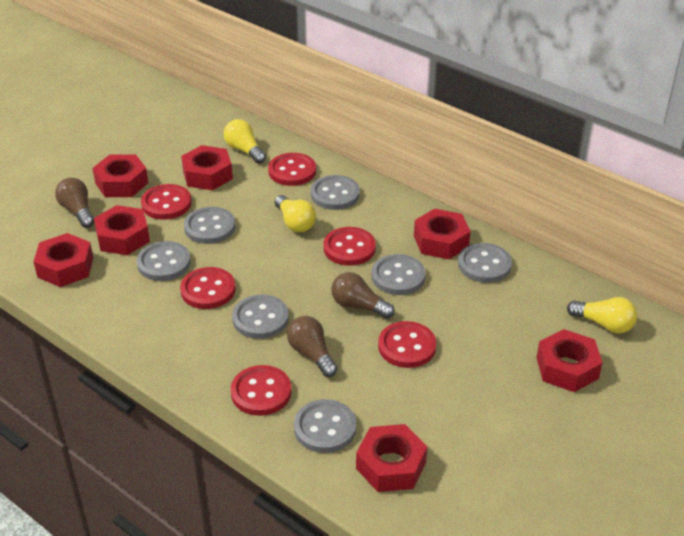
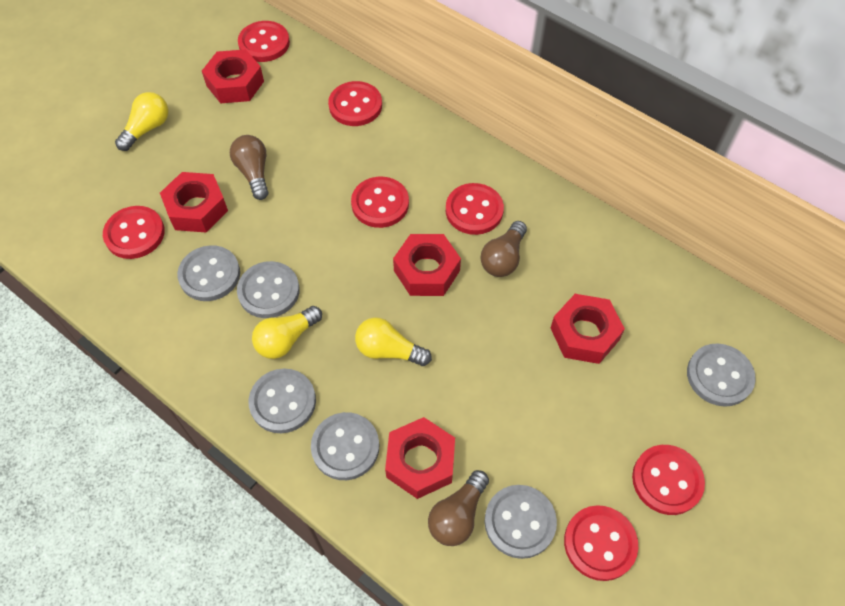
grey button: [137,241,191,281] [184,207,235,244] [232,294,289,339] [294,399,357,453] [311,175,360,210] [372,254,426,295] [458,243,512,283] = 7 -> [177,245,240,301] [237,261,300,318] [248,369,316,433] [311,412,379,480] [485,485,557,559] [687,343,756,407] = 6
red button: [141,184,191,220] [180,267,236,309] [231,365,292,416] [268,153,316,186] [324,227,376,266] [378,321,436,368] = 6 -> [103,206,165,259] [238,21,290,62] [328,81,382,126] [351,177,409,228] [446,183,504,235] [564,505,638,581] [632,445,705,515] = 7
red nut: [34,233,93,287] [92,154,148,197] [94,205,150,255] [181,145,233,190] [356,424,427,492] [414,209,471,259] [536,329,602,392] = 7 -> [160,172,228,233] [202,49,264,103] [385,417,455,499] [393,234,461,296] [551,294,625,364] = 5

